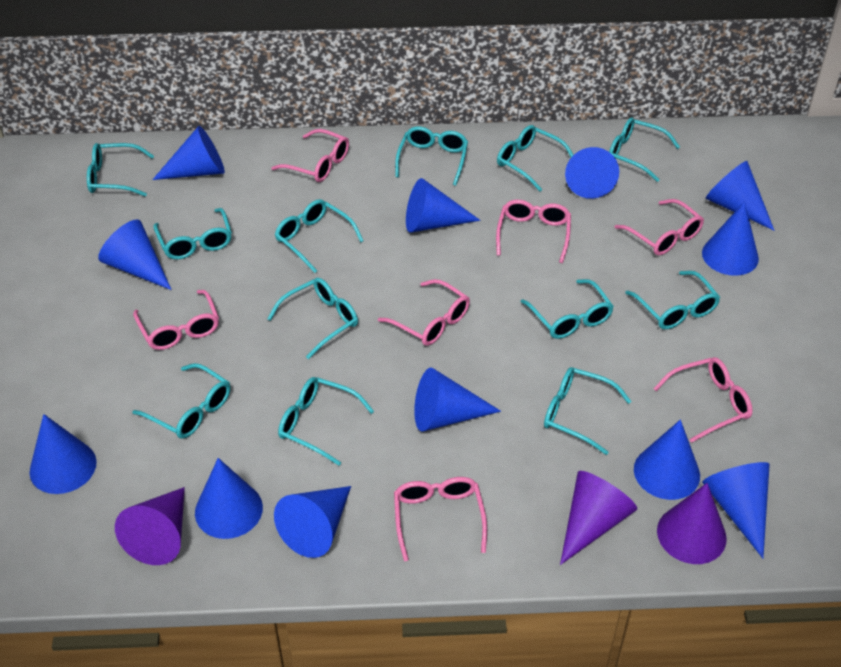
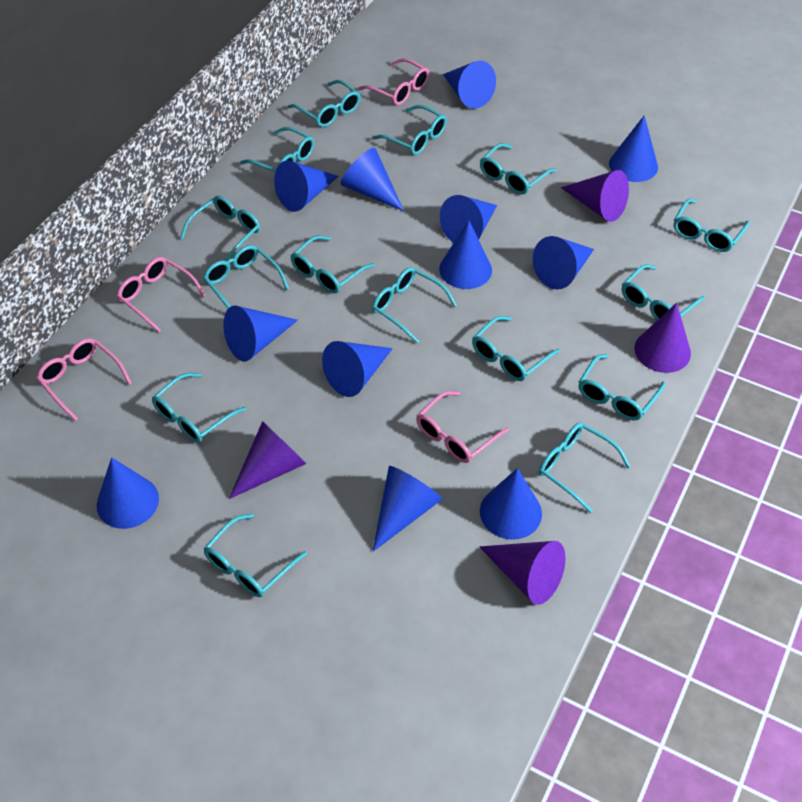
pink glasses: [133,290,219,350] [271,129,349,182] [378,279,470,346] [394,477,487,561] [496,200,571,263] [614,199,704,255] [654,357,753,443] = 7 -> [36,338,132,421] [117,257,205,332] [358,58,429,105] [416,391,509,463] = 4
purple cone: [115,487,185,565] [560,471,637,565] [657,483,727,564] = 3 -> [229,421,306,499] [479,541,566,605] [561,170,629,222] [634,303,691,373] = 4
turquoise glasses: [87,143,154,197] [132,363,230,439] [153,208,232,259] [267,278,358,359] [275,199,363,273] [278,377,374,466] [395,126,468,186] [497,125,573,192] [520,279,614,339] [544,367,631,455] [609,117,680,182] [625,271,720,329] = 12 -> [152,373,246,443] [180,196,260,261] [203,245,289,308] [203,514,307,597] [240,127,314,172] [288,80,361,127] [291,235,375,293] [372,267,457,343] [373,105,447,155] [472,316,560,381] [480,143,556,195] [539,423,631,513] [579,354,665,420] [622,264,705,320] [674,199,750,252] = 15

